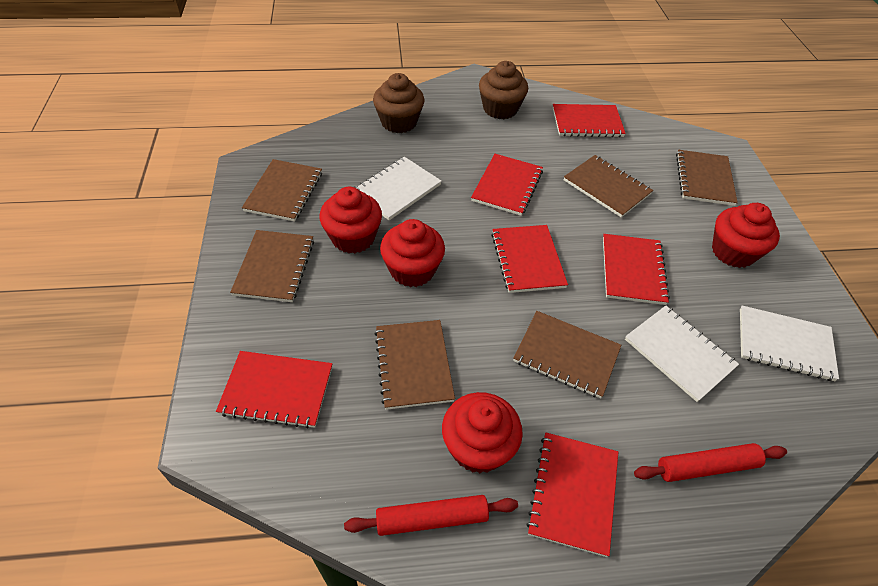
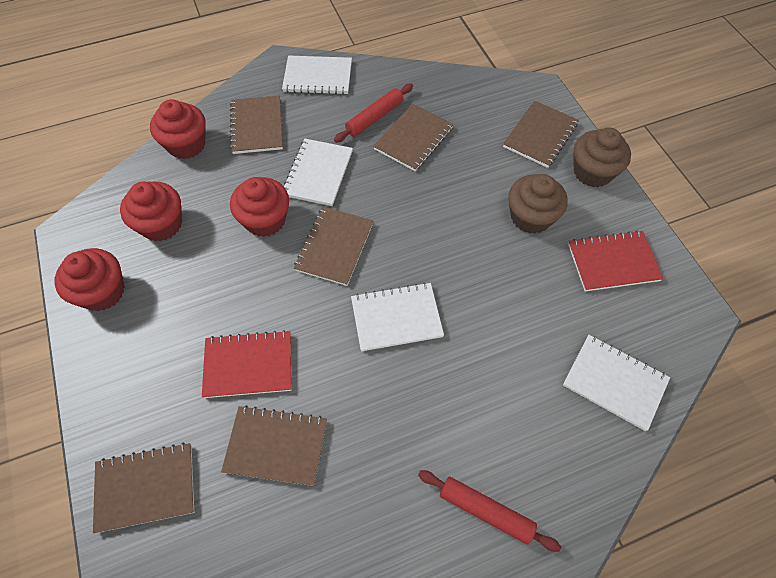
red notebook: [216,351,333,428] [471,154,543,216] [491,225,568,293] [526,433,618,557] [553,104,626,137] [603,234,670,305] = 6 -> [202,330,291,398] [568,230,663,292] = 2
white notebook: [355,157,442,220] [625,306,739,402] [740,306,839,381] = 3 -> [282,55,352,94] [284,138,353,206] [351,282,444,351] [563,335,670,431] = 4

